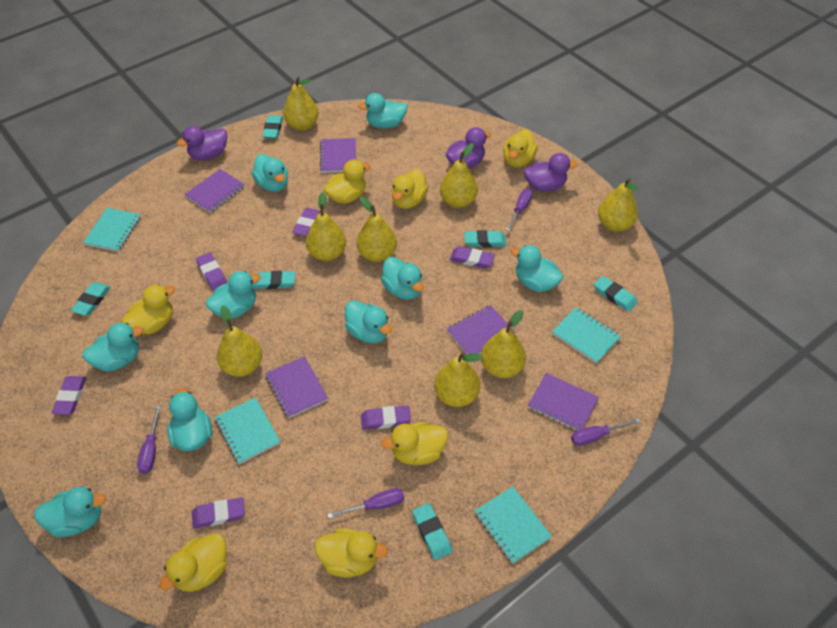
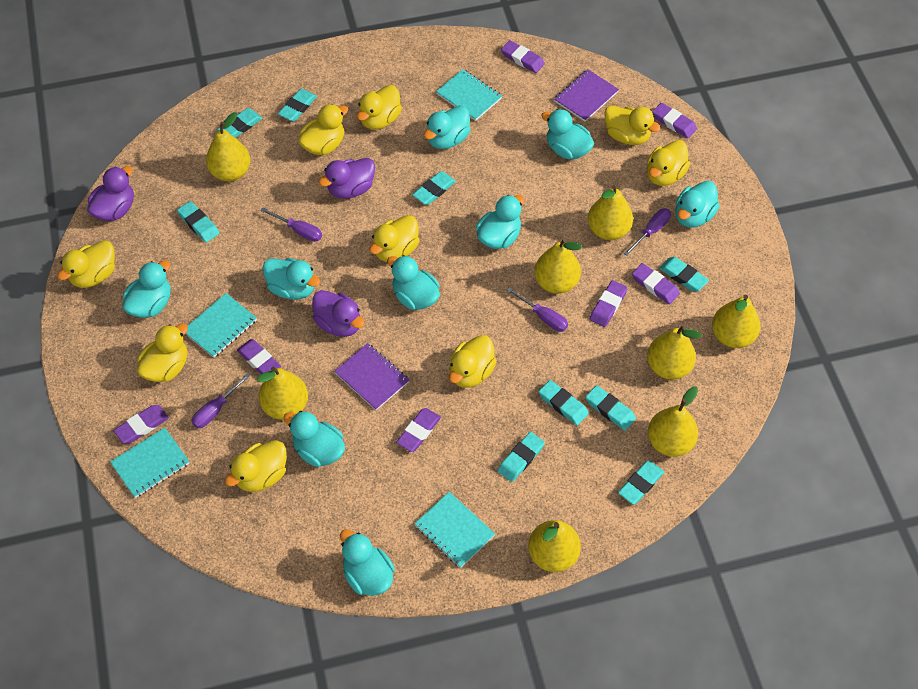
purple eraser: [52,376,86,415] [192,497,245,529] [196,253,227,291] [292,208,321,237] [361,405,411,430] [450,246,495,268] = 6 -> [114,405,169,444] [237,339,281,374] [396,408,441,452] [501,40,545,73] [590,280,628,327] [632,263,680,304] [652,103,697,138] = 7
purple notebook: [185,169,245,213] [265,356,328,418] [320,138,356,173] [447,305,515,355] [528,373,599,431] = 5 -> [334,343,409,410] [554,69,619,122] = 2
turquoise eraser: [71,282,110,316] [252,271,295,289] [262,115,283,139] [412,503,452,560] [464,230,506,247] [594,276,638,312] = 6 -> [177,201,220,243] [217,108,262,138] [278,89,317,121] [412,171,456,205] [498,432,545,482] [539,380,589,425] [585,385,636,431] [618,460,664,505] [659,257,709,292] = 9
yellow duck: [122,284,175,334] [159,533,227,592] [314,528,388,578] [324,160,370,204] [381,422,448,465] [391,169,428,209] [503,129,538,168] = 7 -> [57,240,115,288] [137,323,188,382] [225,440,287,492] [298,104,348,155] [357,85,402,129] [369,215,419,262] [449,335,497,388] [604,105,661,145] [647,140,690,186] = 9

